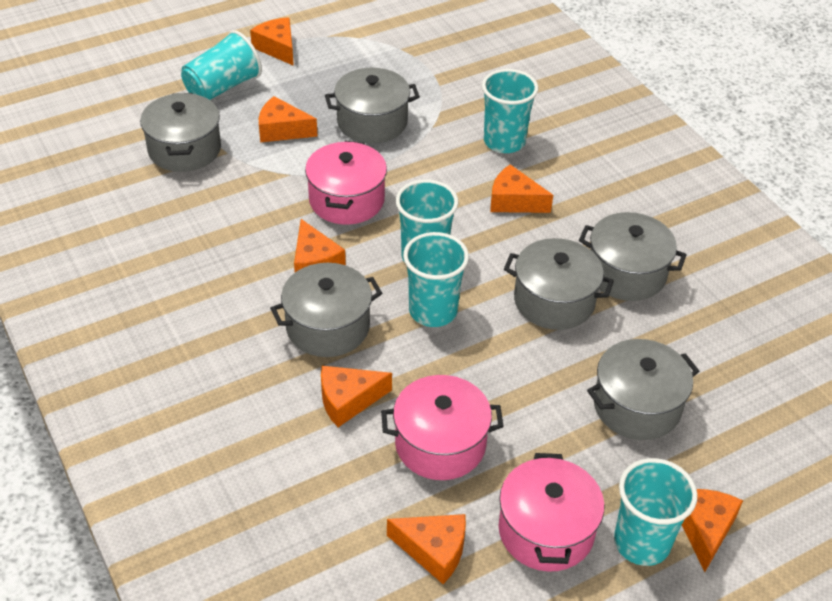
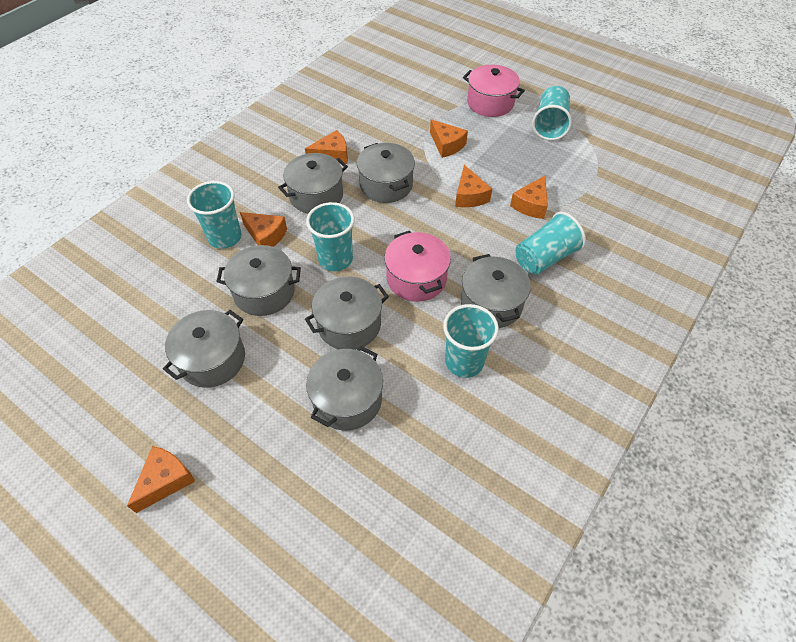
grey pot: [140,93,221,172] [270,263,382,357] [325,68,420,143] [504,238,614,330] [579,212,687,301] [587,339,699,440] = 6 -> [163,310,245,388] [216,245,301,316] [278,153,348,214] [305,276,389,350] [306,346,383,431] [357,143,415,203] [461,254,531,328] = 7
orange cheese: [250,17,294,66] [259,96,318,142] [294,219,346,272] [321,366,392,427] [387,514,466,584] [490,164,553,213] [682,489,743,572] = 7 -> [127,446,195,513] [240,212,287,247] [305,130,348,164] [430,119,468,158] [455,165,492,207] [510,176,548,219] = 6
pink pot: [305,141,387,225] [381,375,504,480] [499,453,605,572] = 3 -> [384,231,451,302] [463,65,525,117] = 2

